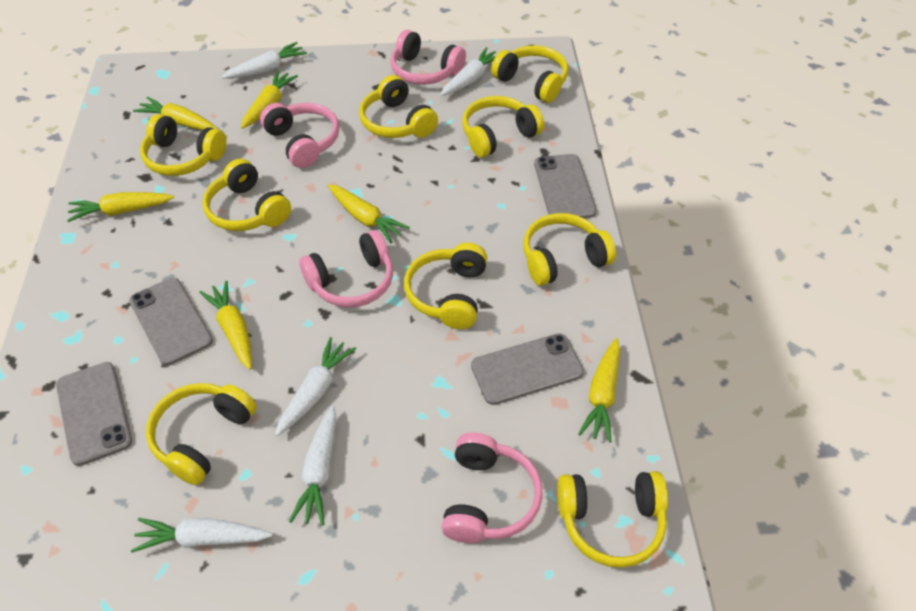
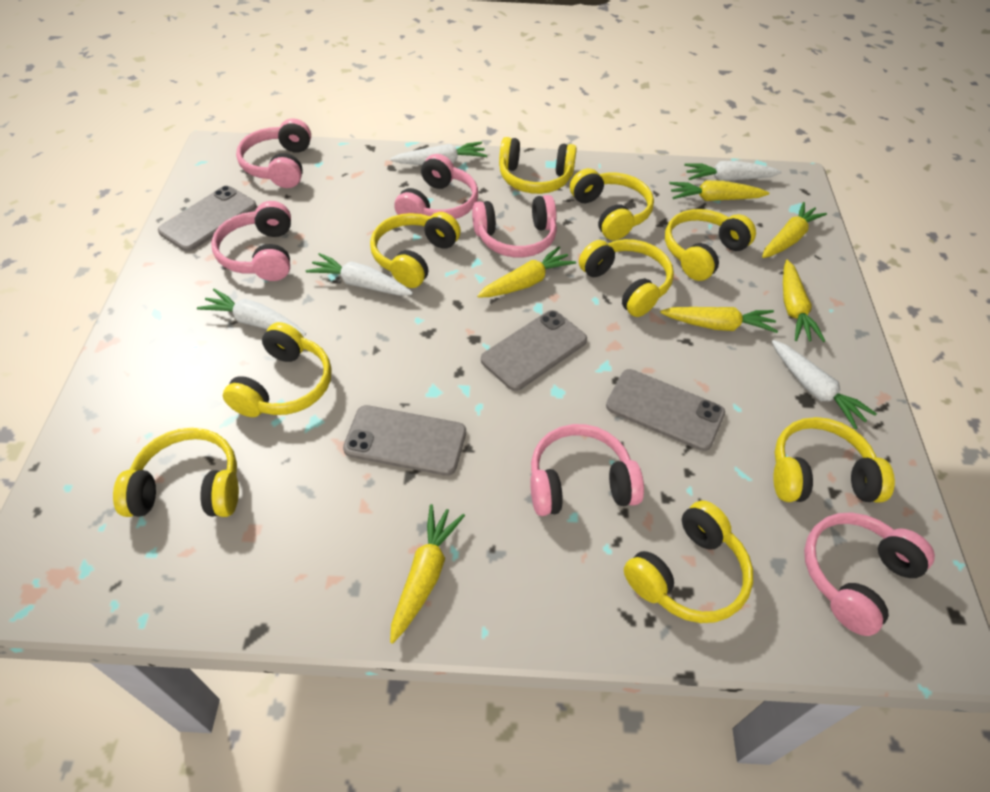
pink headphones: [260,103,339,168] [299,230,393,308] [391,30,466,85] [441,432,543,543] = 4 -> [211,201,291,281] [236,118,311,188] [394,154,478,219] [472,195,557,258] [530,424,644,516] [804,512,935,636] = 6

